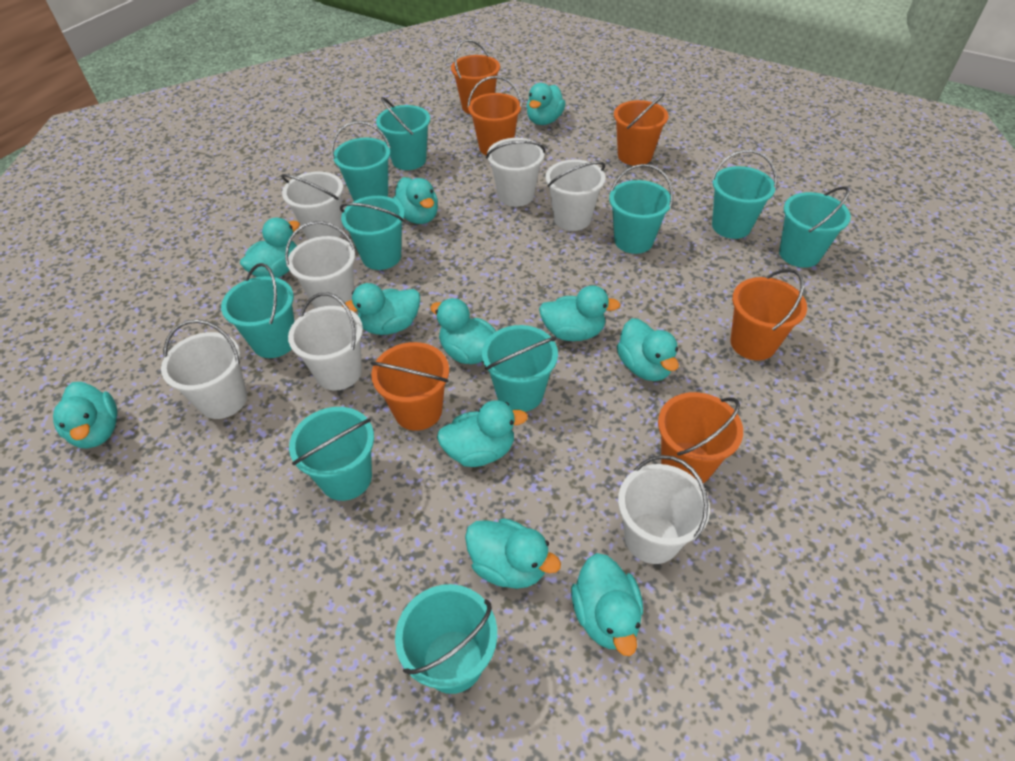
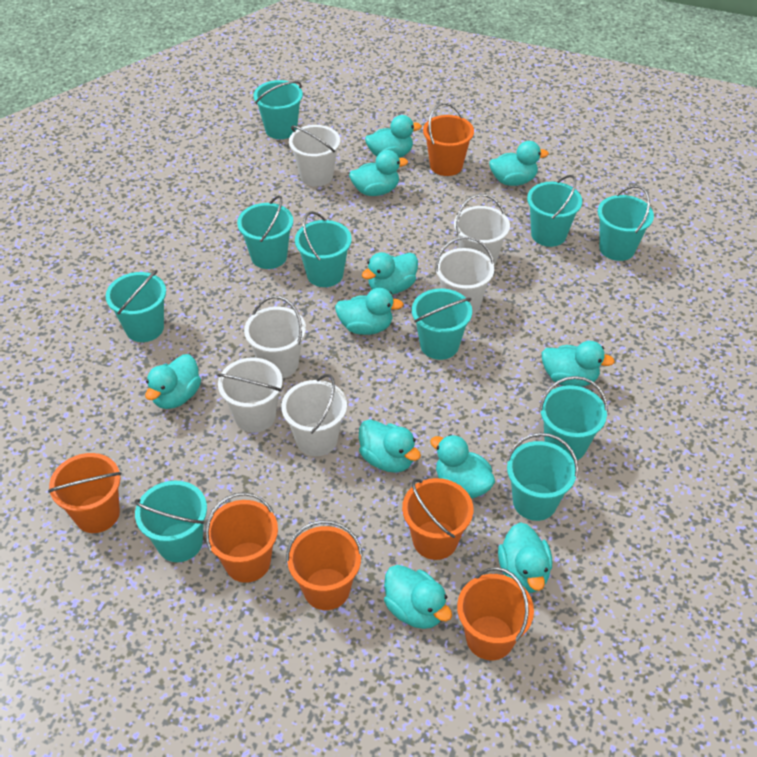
white bucket: [161,320,247,419] [281,171,343,239] [285,221,356,308] [288,293,363,391] [486,138,545,207] [546,160,605,231] [618,455,710,564] = 7 -> [217,358,283,433] [244,296,306,378] [281,374,347,456] [289,125,340,187] [435,237,494,315] [454,194,510,266] = 6

